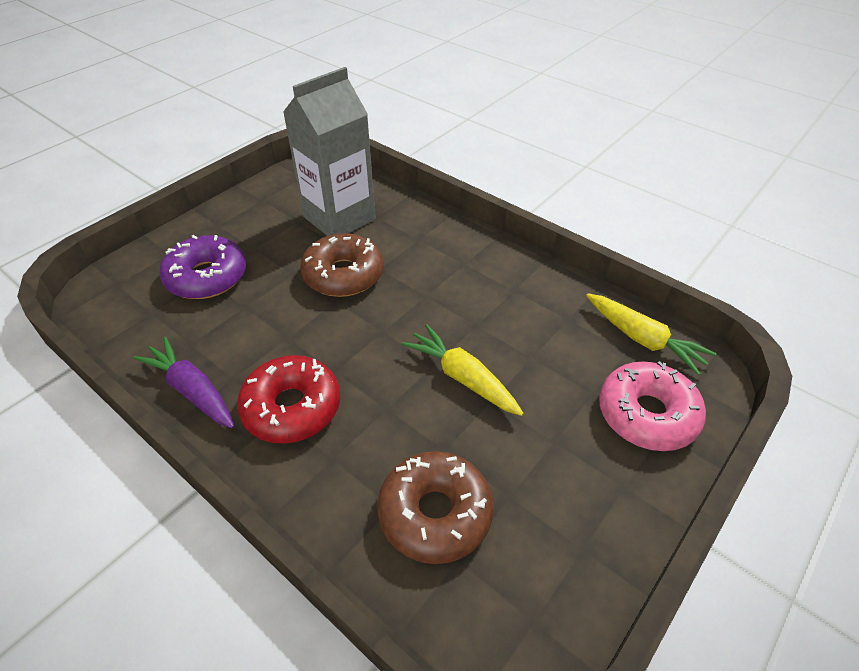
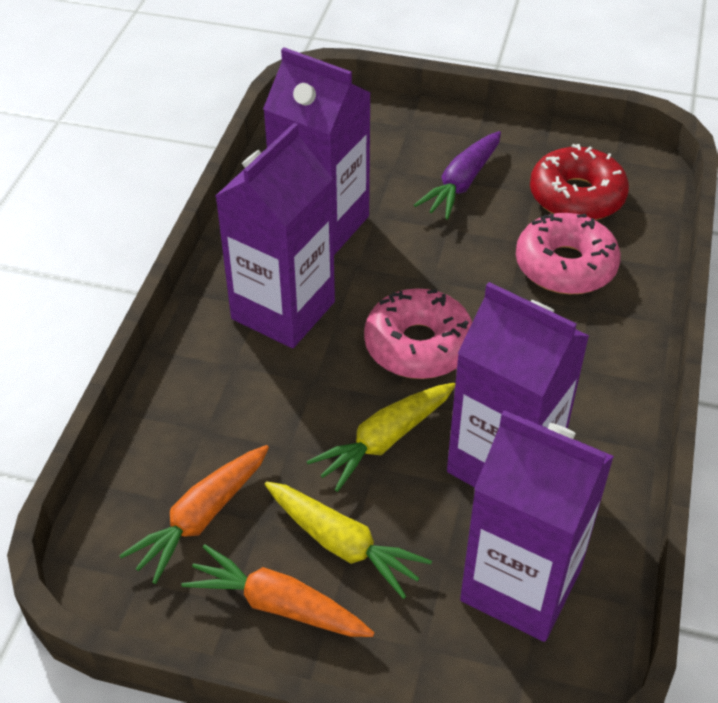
brown donut: [300,233,384,297] [377,451,494,564] = 2 -> none = 0
grey carton: [283,67,376,236] = 1 -> none = 0
orange carrot: none = 0 -> [119,445,269,584] [181,544,374,637] = 2
pink donut: [599,361,706,451] = 1 -> [364,288,472,379] [516,213,621,294] = 2
purple carton: none = 0 -> [215,123,335,348] [263,47,371,255] [447,282,589,487] [460,410,614,642] = 4
purple donut: [159,235,246,299] = 1 -> none = 0

